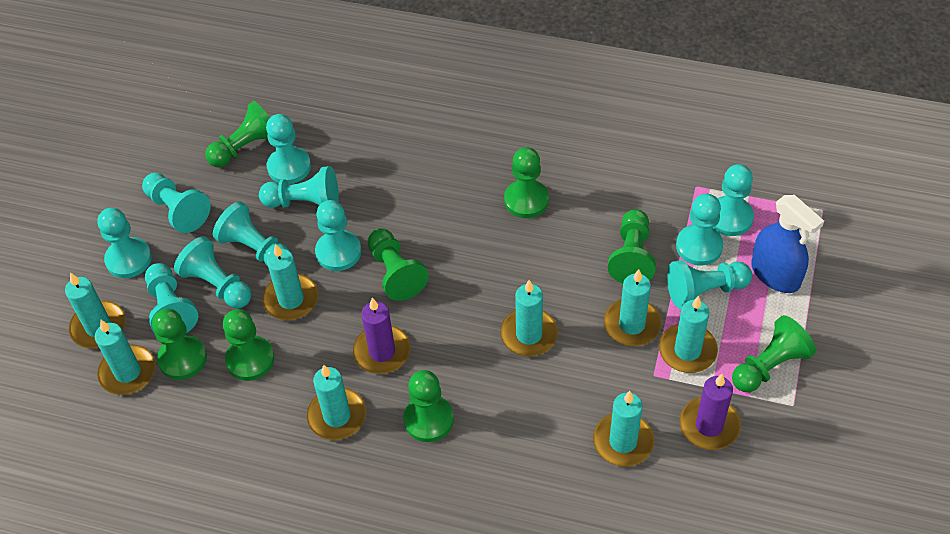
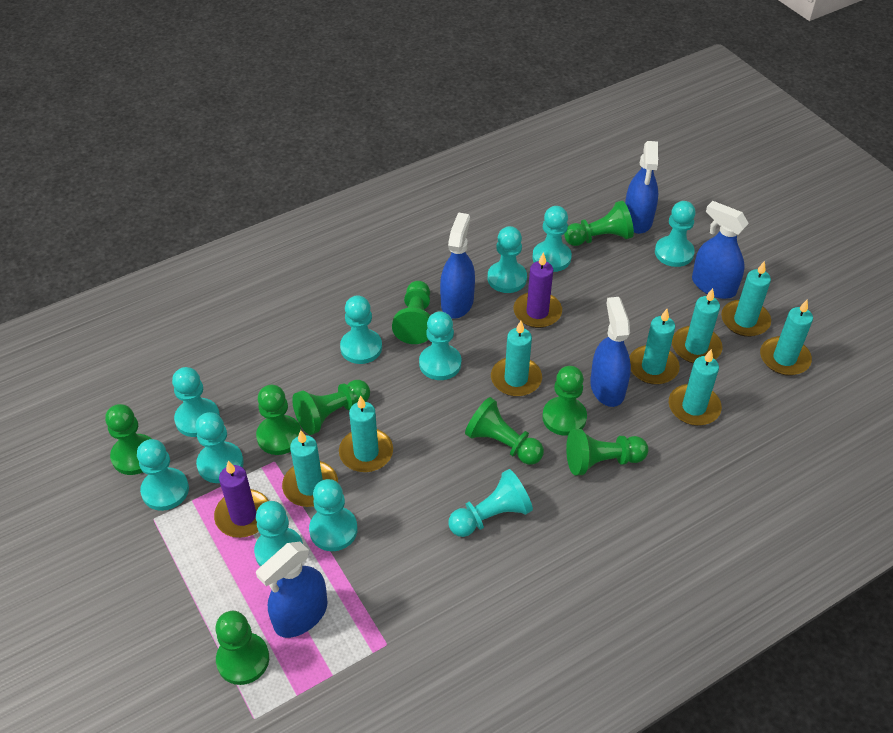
blue spray bottle: [751,195,824,293] = 1 -> [256,542,327,638] [440,212,475,319] [590,297,631,407] [625,141,658,234] [692,201,749,299] = 5
green pawn: [152,308,207,380] [205,101,270,167] [223,309,274,381] [368,228,429,301] [403,370,454,442] [504,147,549,218] [608,209,656,283] [732,315,816,392] = 8 -> [105,404,152,475] [215,611,269,685] [256,385,301,455] [292,380,370,435] [392,281,430,344] [465,397,544,465] [542,366,587,436] [564,201,634,246] [566,429,649,475] = 9

